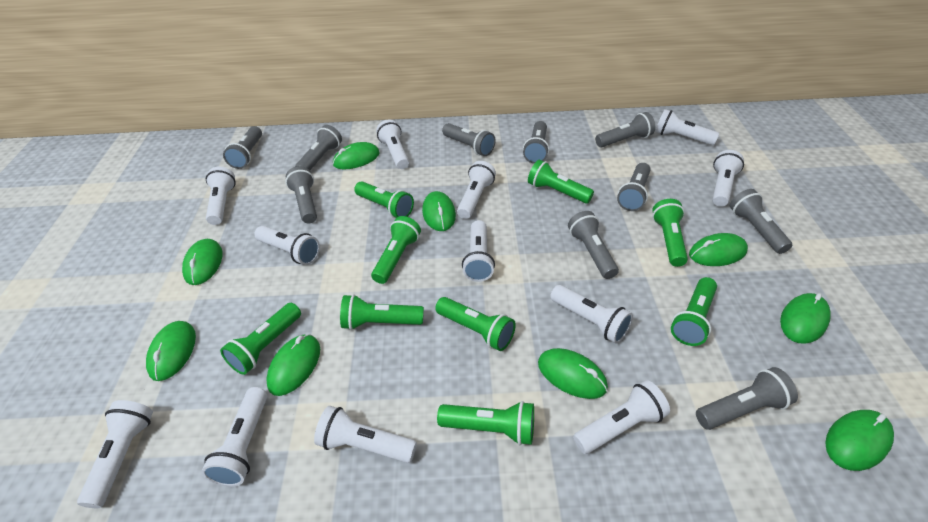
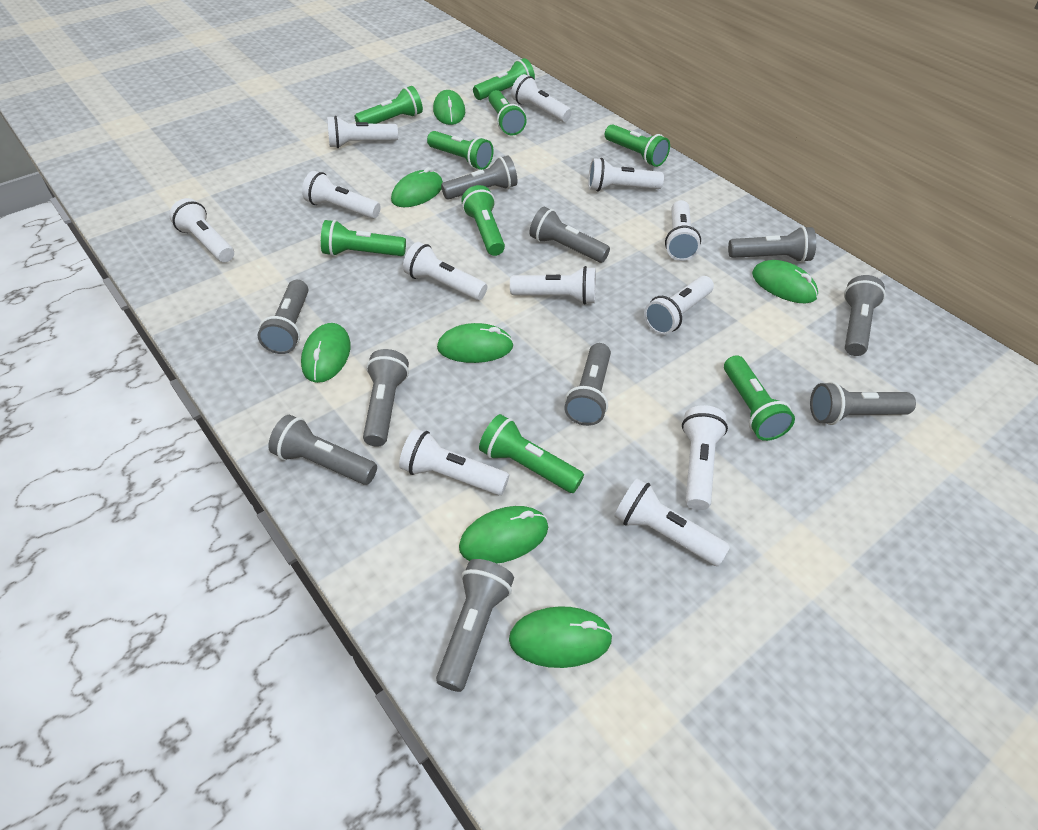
green mouse: [146,321,196,381] [182,239,223,285] [266,334,320,396] [333,142,380,169] [422,191,456,231] [538,348,608,399] [689,233,748,266] [780,293,831,344] [825,410,894,471] = 9 -> [301,323,351,383] [391,167,443,207] [433,90,465,125] [437,323,514,363] [459,506,548,564] [509,606,613,668] [752,260,818,303] = 7

